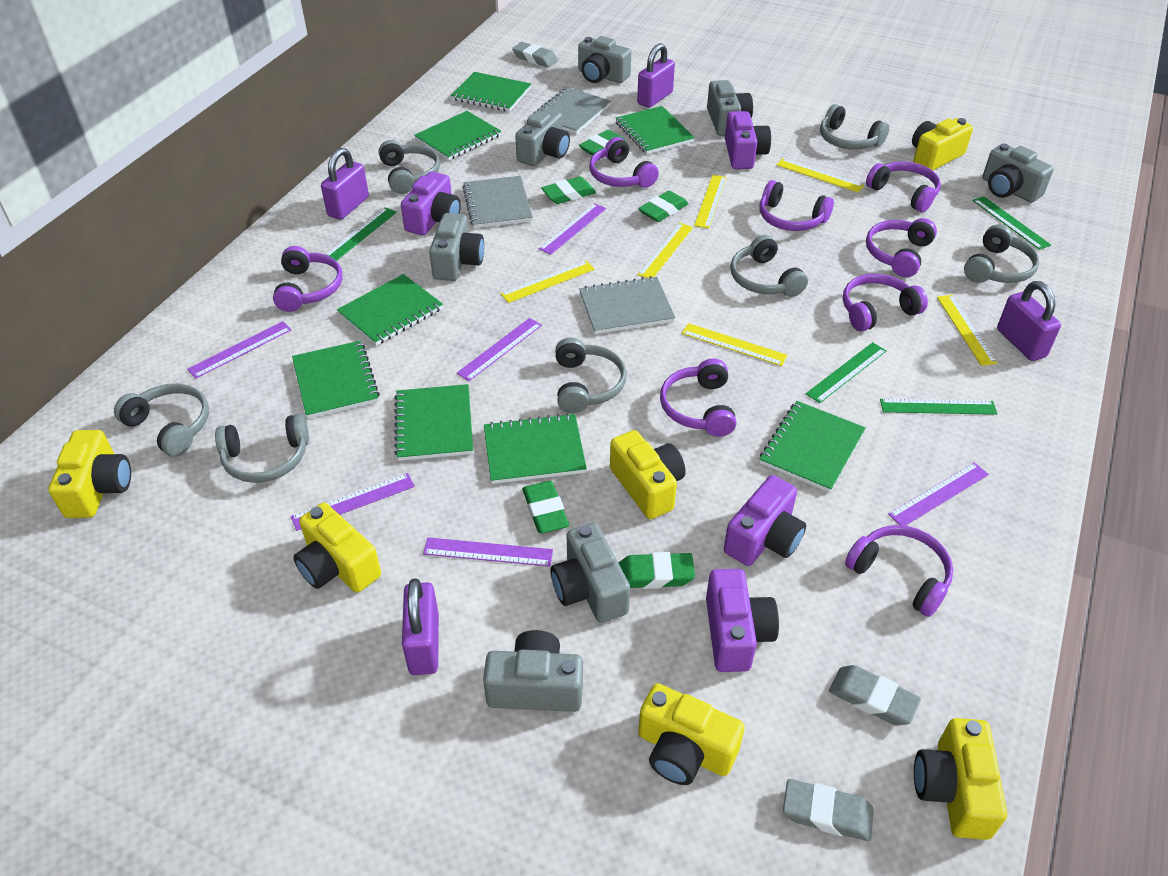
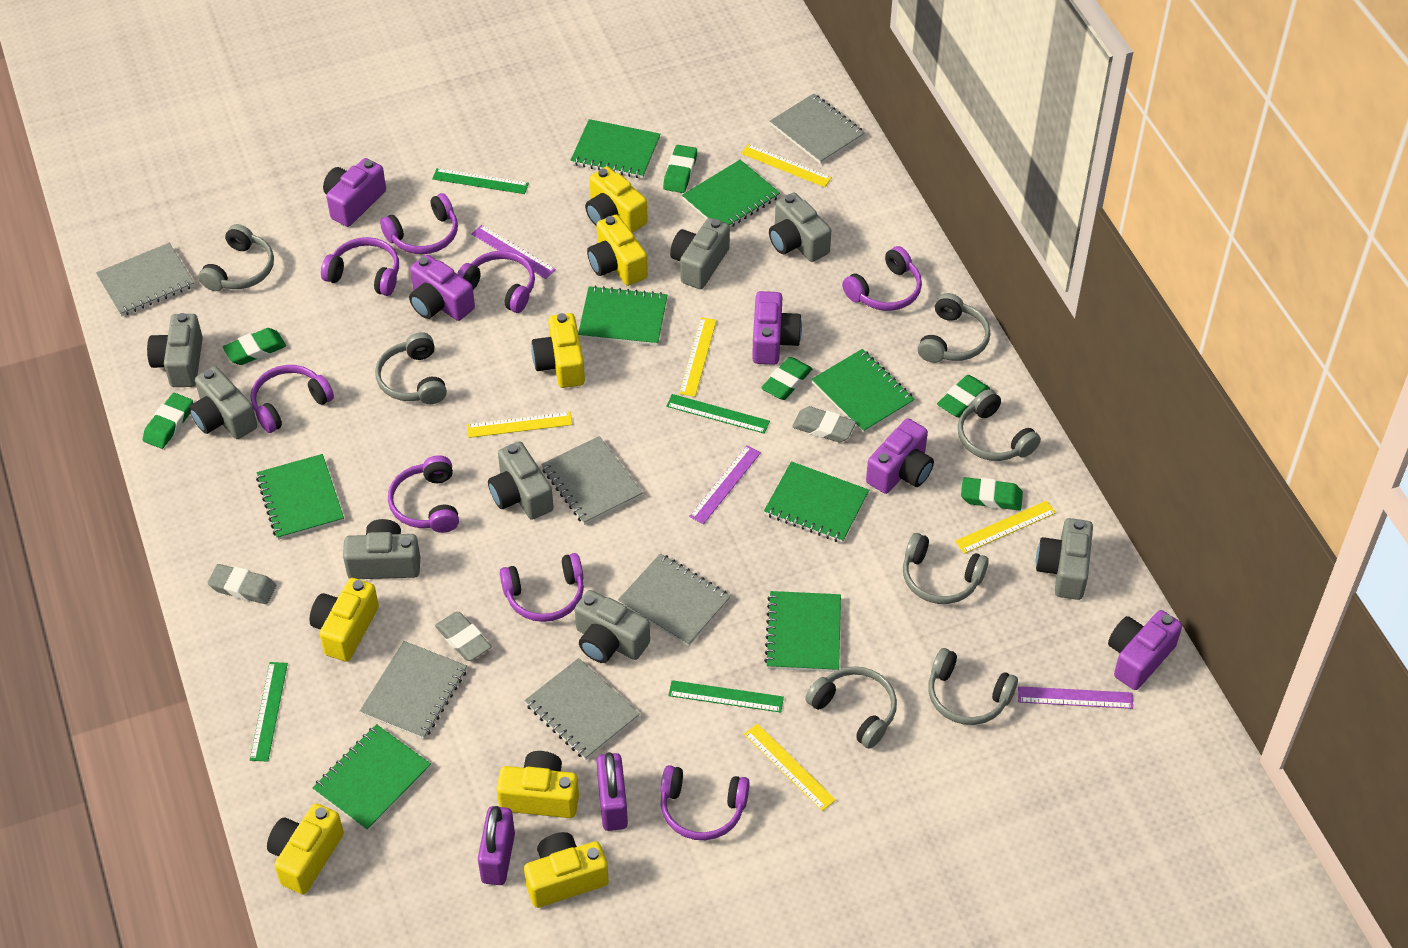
green eraser: [522,481,569,533] [541,177,596,204] [579,130,626,156] [619,552,695,589] [638,191,689,222] = 5 -> [143,393,193,449] [223,328,286,365] [663,145,697,193] [761,357,812,400] [937,375,990,418] [961,477,1023,510] = 6
grey camera: [429,213,484,281] [483,630,583,712] [515,109,570,166] [551,523,630,623] [578,36,631,83] [707,80,753,136] [983,144,1054,203] = 7 -> [147,313,203,387] [189,366,257,439] [343,519,420,579] [488,441,554,520] [575,590,650,663] [670,218,730,289] [769,193,831,262] [1036,518,1093,600] = 8
grey notebook: [463,176,533,228] [534,87,611,134] [579,276,675,334] = 3 -> [96,243,195,317] [360,641,467,739] [524,658,640,760] [541,436,643,525] [618,553,731,646] [770,93,865,164] = 6
purple camera: [401,171,461,235] [706,569,779,672] [724,475,806,566] [725,111,771,169] = 4 -> [323,158,386,227] [409,254,475,321] [752,291,802,365] [866,418,934,494] [1108,610,1182,690] = 5
purple padlock: [321,148,369,220] [402,578,439,675] [637,43,675,108] [997,281,1061,361] = 4 -> [478,806,515,885] [596,752,628,831] = 2
purple ruler: [187,321,292,379] [291,473,415,531] [423,537,553,567] [457,318,542,381] [539,203,606,255] [888,462,989,526] = 6 -> [471,225,556,279] [689,445,761,524] [1018,686,1133,709] = 3
yellow camera: [48,430,131,518] [293,503,381,593] [610,430,686,519] [638,683,745,785] [912,118,973,170] [914,718,1007,840] = 6 -> [267,803,344,894] [309,578,379,662] [496,751,579,818] [524,832,609,908] [531,313,585,388] [585,166,648,233] [587,215,648,286] = 7
yellow ruler: [501,261,595,303] [638,223,693,278] [682,323,788,366] [694,175,727,229] [776,158,864,193] [937,295,997,366] = 6 -> [467,412,573,438] [679,317,717,397] [741,144,832,187] [744,724,836,811] [955,501,1056,554] = 5

